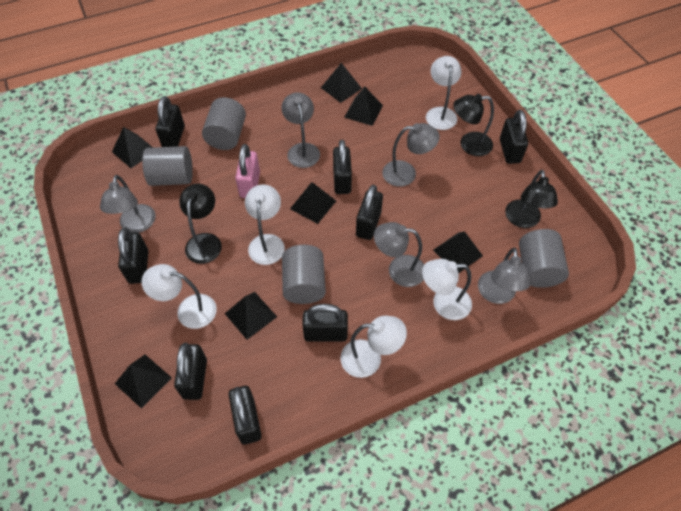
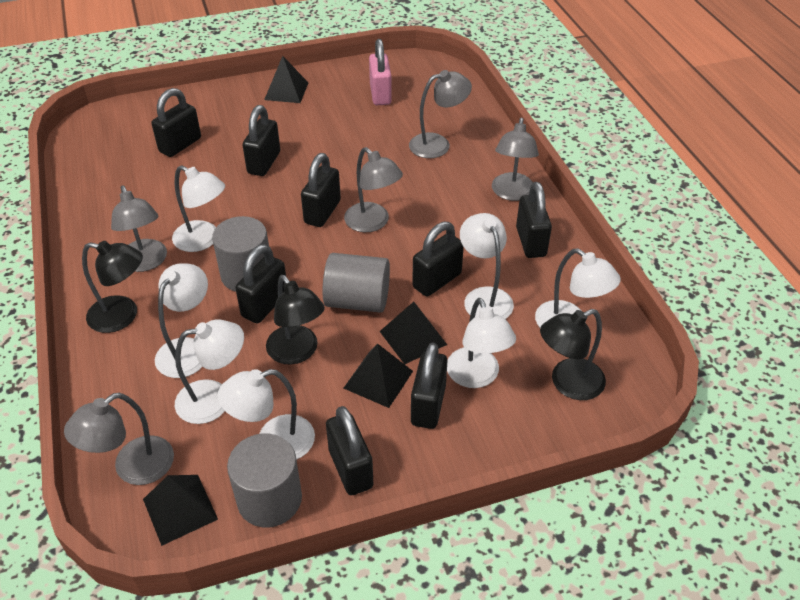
black pyramid: [112,127,153,168] [115,355,172,409] [225,292,277,340] [290,182,336,224] [321,63,362,103] [344,87,383,126] [433,231,483,273] = 7 -> [143,475,218,546] [264,56,308,103] [344,343,413,408] [380,302,447,364] = 4
grey cylinder: [142,146,193,186] [202,97,246,150] [282,245,326,304] [519,229,569,288] = 4 -> [212,216,269,292] [227,433,302,527] [322,253,390,313] = 3
white lamp: [142,264,217,329] [245,184,285,265] [340,316,407,378] [422,259,472,320] [426,56,461,130] = 5 -> [155,263,208,378] [172,165,225,252] [175,320,244,424] [218,369,315,460] [447,298,516,388] [460,213,514,319] [535,249,621,328] = 7

